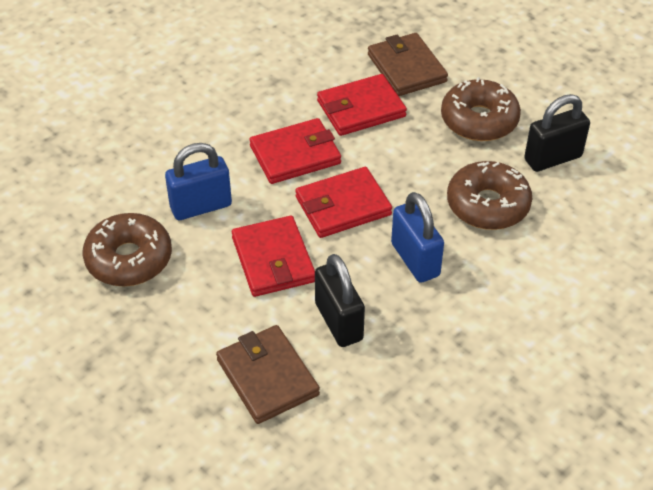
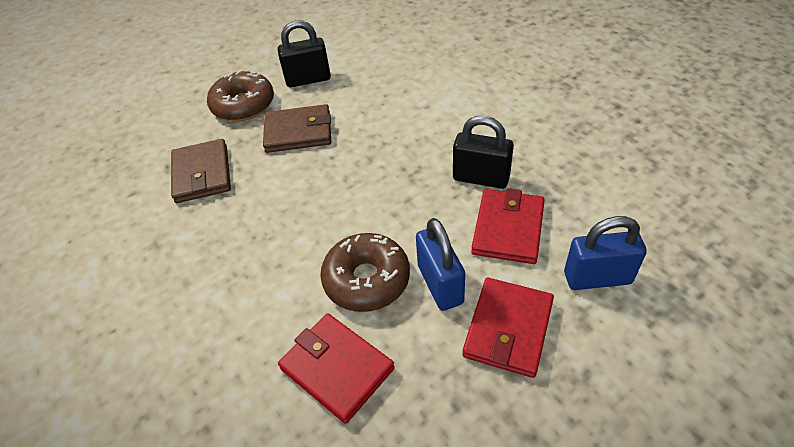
brown donut: [83,213,172,286] [441,77,521,141] [447,161,532,230] = 3 -> [207,71,274,121] [320,233,410,312] = 2
red wallet: [232,216,315,297] [249,118,341,184] [295,167,392,238] [317,74,407,136] = 4 -> [278,313,395,424] [463,278,554,378] [471,188,545,264] = 3

